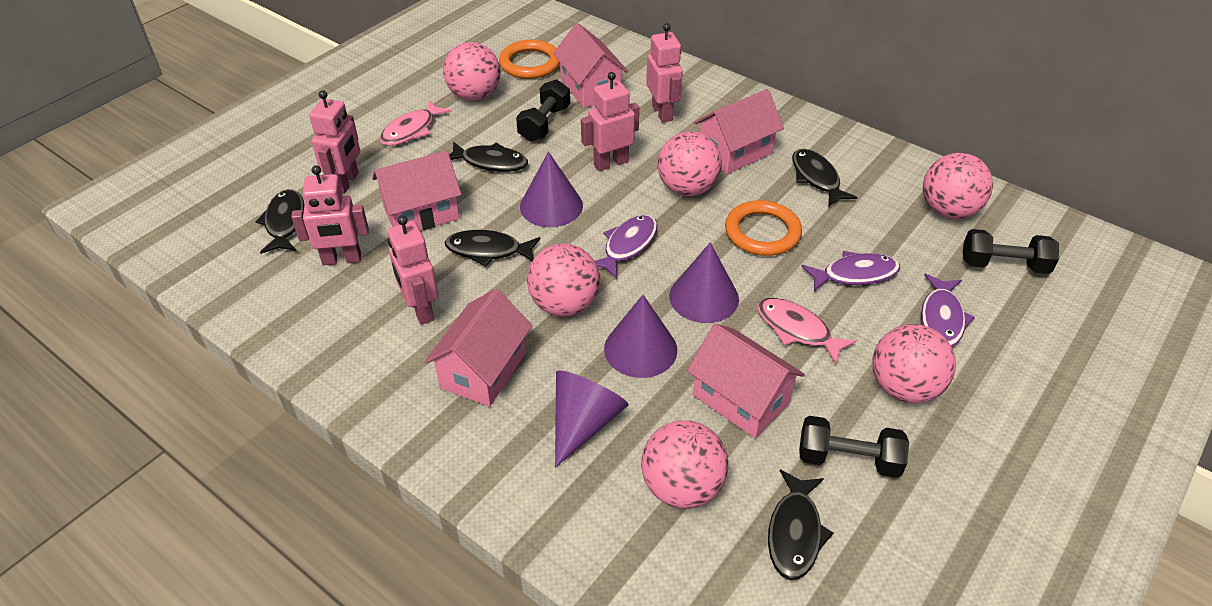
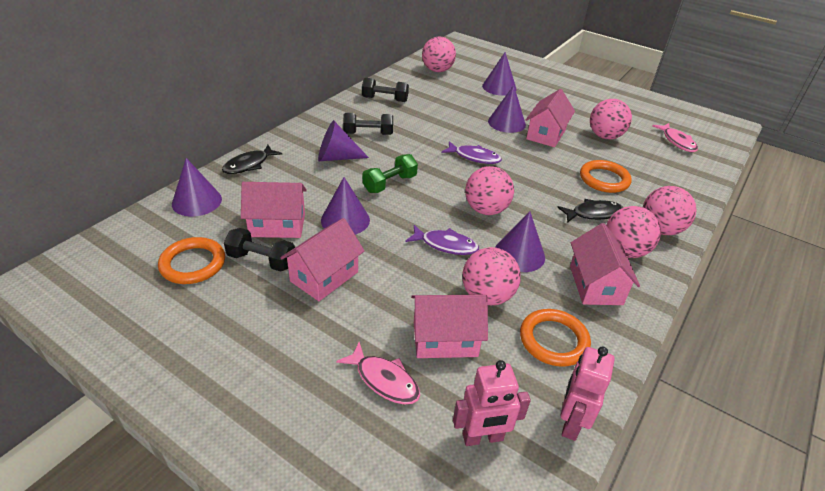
black fish: [255,189,305,254] [445,230,540,267] [449,141,528,172] [768,469,833,580] [792,149,857,207] = 5 -> [222,145,282,174] [557,199,623,223] = 2
green dumbbell: none = 0 -> [363,154,418,193] = 1
orange ring: [499,40,560,79] [725,200,802,256] = 2 -> [158,237,225,284] [520,309,591,367] [580,160,632,193] = 3
pink robot: [291,165,369,265] [309,90,360,194] [387,216,438,325] [581,72,639,171] [646,23,683,123] = 5 -> [453,360,531,446] [561,346,615,441] = 2
purple cone: [520,151,583,227] [555,370,629,467] [604,295,677,378] [669,242,739,323] = 4 -> [172,158,222,217] [318,120,369,161] [321,177,370,235] [482,52,516,96] [488,85,526,133] [495,211,545,272] = 6
purple fish: [595,214,658,279] [801,251,900,291] [921,274,975,347] = 3 -> [405,225,479,255] [442,141,502,164] = 2

